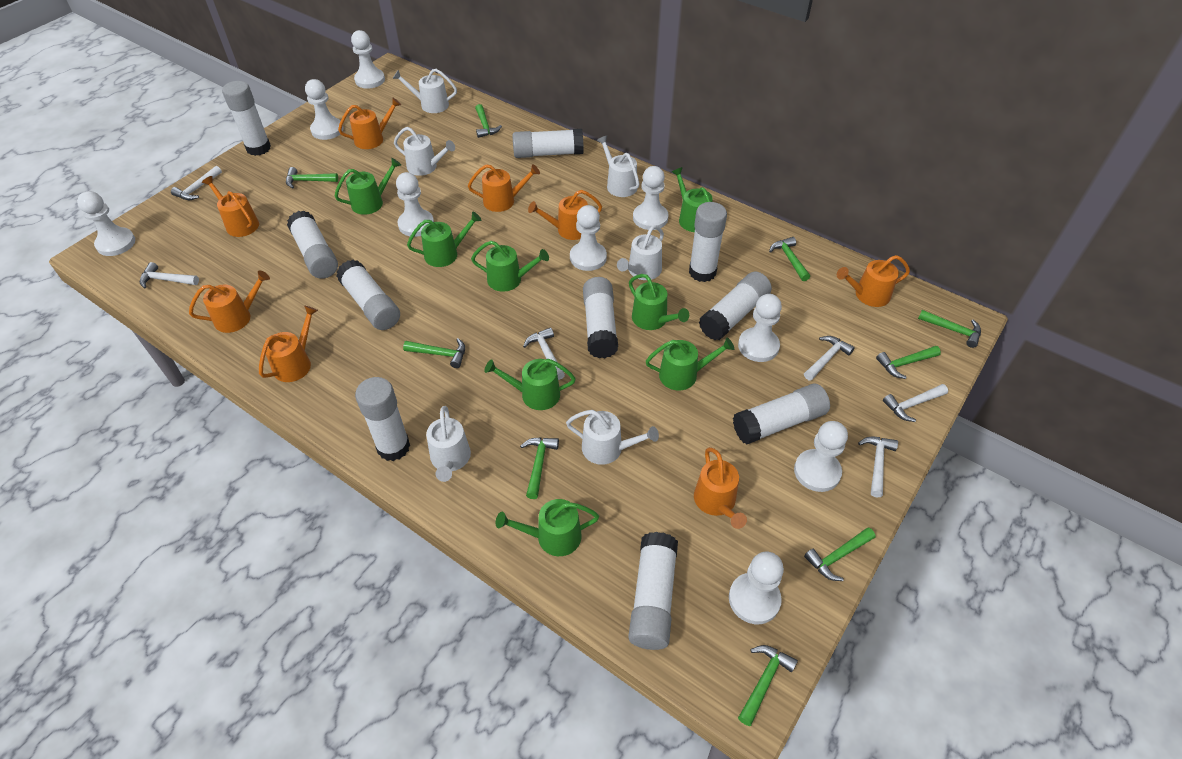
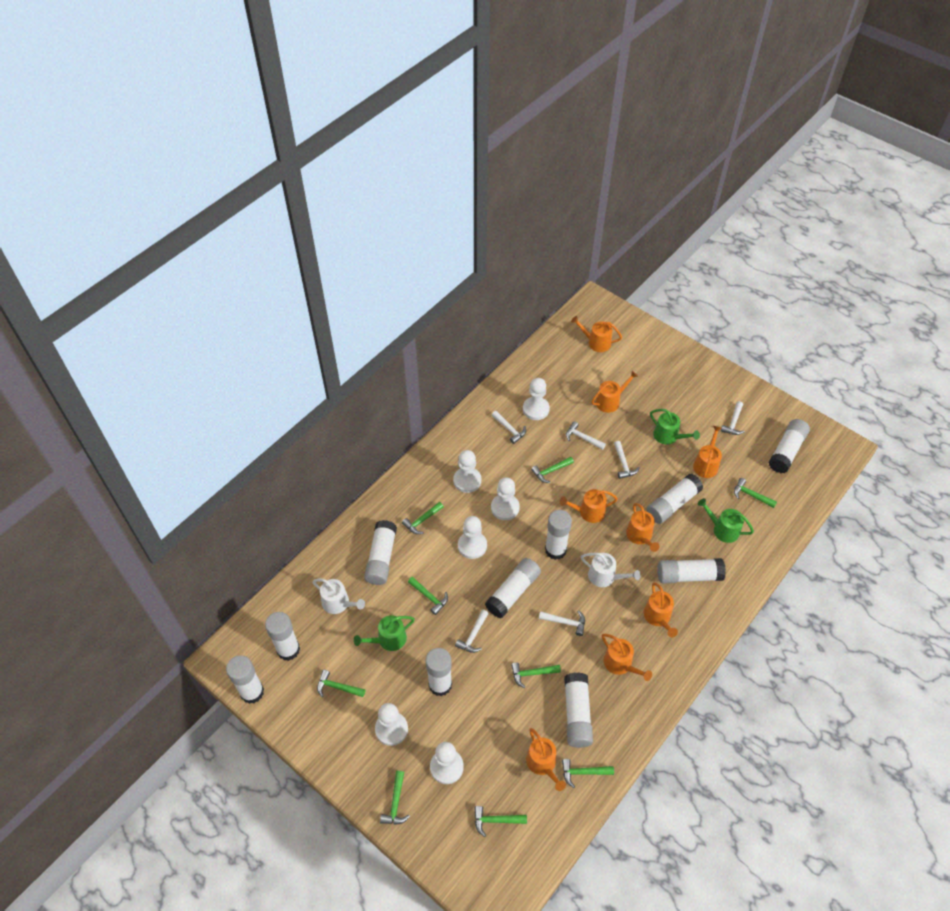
green watering can: [335,158,401,215] [407,211,482,267] [471,241,549,292] [484,359,576,410] [495,499,599,556] [629,274,689,330] [646,338,734,390] [672,167,713,232] = 8 -> [354,615,415,651] [650,409,700,445] [698,498,754,543] = 3
white pawn: [77,191,135,256] [305,79,344,140] [351,30,385,89] [396,172,434,237] [570,205,607,271] [633,166,669,230] [729,552,784,624] [738,294,782,362] [794,421,848,492] = 9 -> [375,703,408,746] [430,742,464,784] [453,450,481,493] [458,516,487,559] [491,477,520,520] [523,378,550,420] = 6
white watering can: [393,69,457,113] [394,127,455,176] [426,406,471,482] [566,410,659,465] [597,136,639,197] [617,225,664,280] = 6 -> [312,579,365,614] [581,553,641,587] = 2

